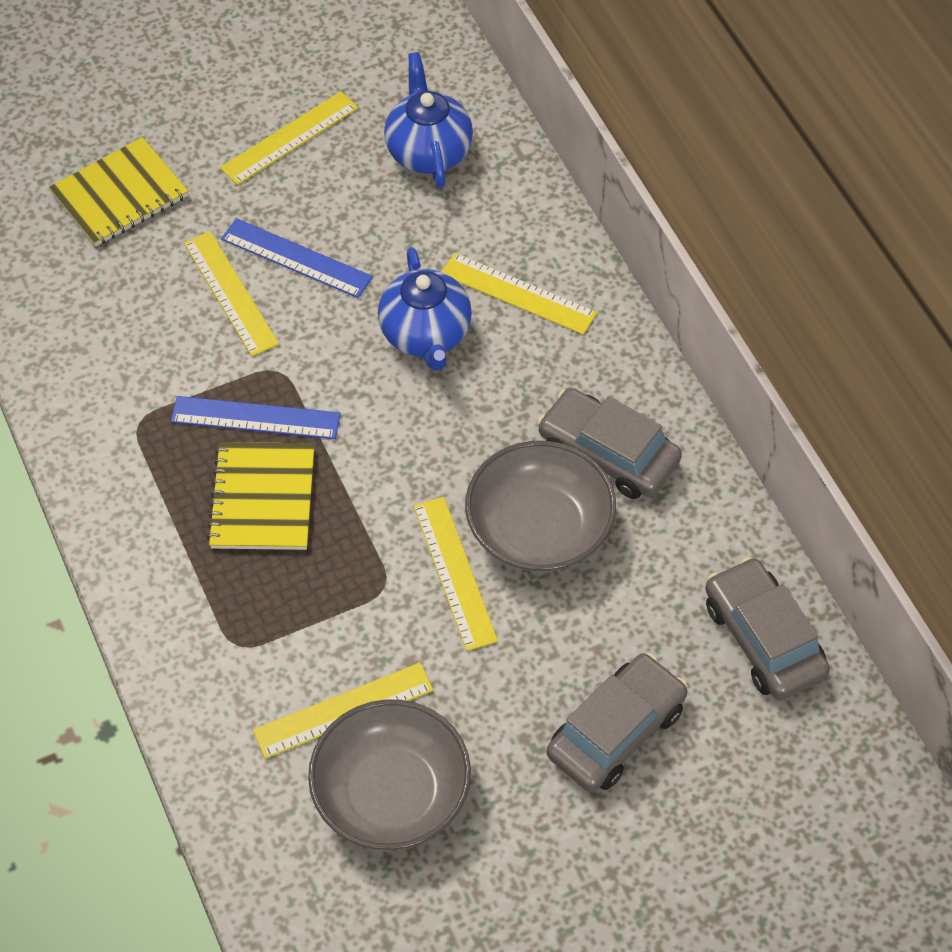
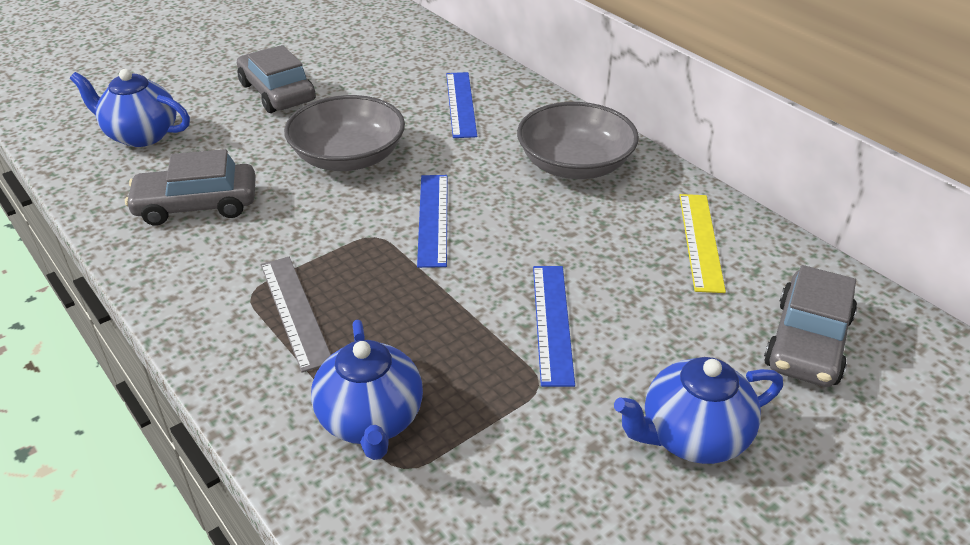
blue ruler: [171,396,341,439] [221,218,373,298] = 2 -> [417,175,448,268] [446,72,477,138] [533,266,575,387] = 3
blue teapot: [378,247,472,371] [384,52,473,188] = 2 -> [70,69,190,147] [311,320,423,460] [614,357,783,464] = 3
grey ruler: none = 0 -> [261,257,331,373] = 1
yellow notebook: [49,137,188,247] [207,442,315,550] = 2 -> none = 0
yellow ruler: [184,231,279,356] [220,91,358,185] [253,663,433,759] [413,497,498,651] [442,253,597,335] = 5 -> [679,194,726,293] = 1

